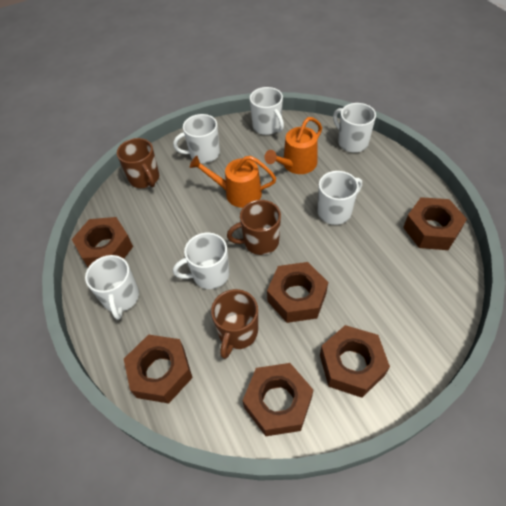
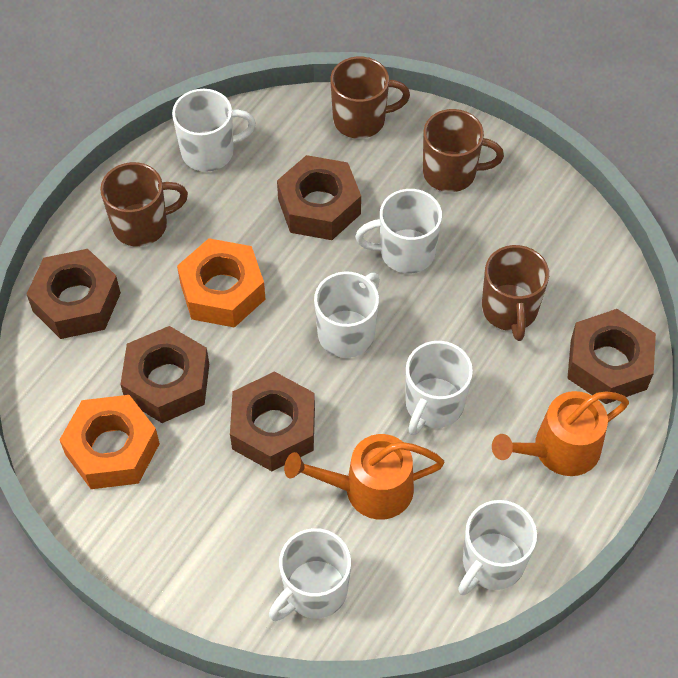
brown mug: [117,138,159,188] [211,289,258,359] [227,200,281,255] = 3 -> [100,162,188,247] [330,57,410,139] [423,109,504,192] [482,245,549,341] = 4
brown nut: [72,217,133,267] [124,335,193,403] [243,363,313,436] [267,262,328,323] [320,325,390,398] [403,197,467,250] = 6 -> [26,249,121,339] [120,326,209,423] [230,371,315,471] [277,155,361,240] [567,309,656,404] = 5
orange nut: none = 0 -> [59,395,160,489] [177,238,266,328] = 2

